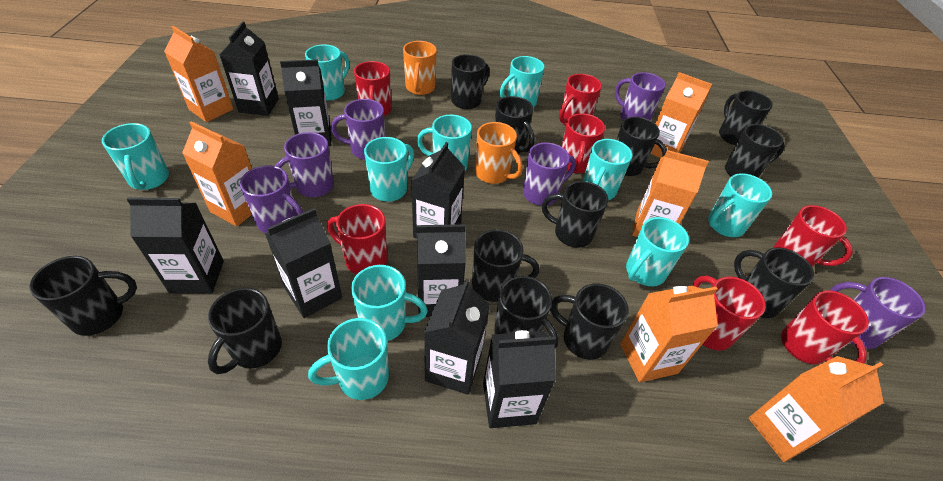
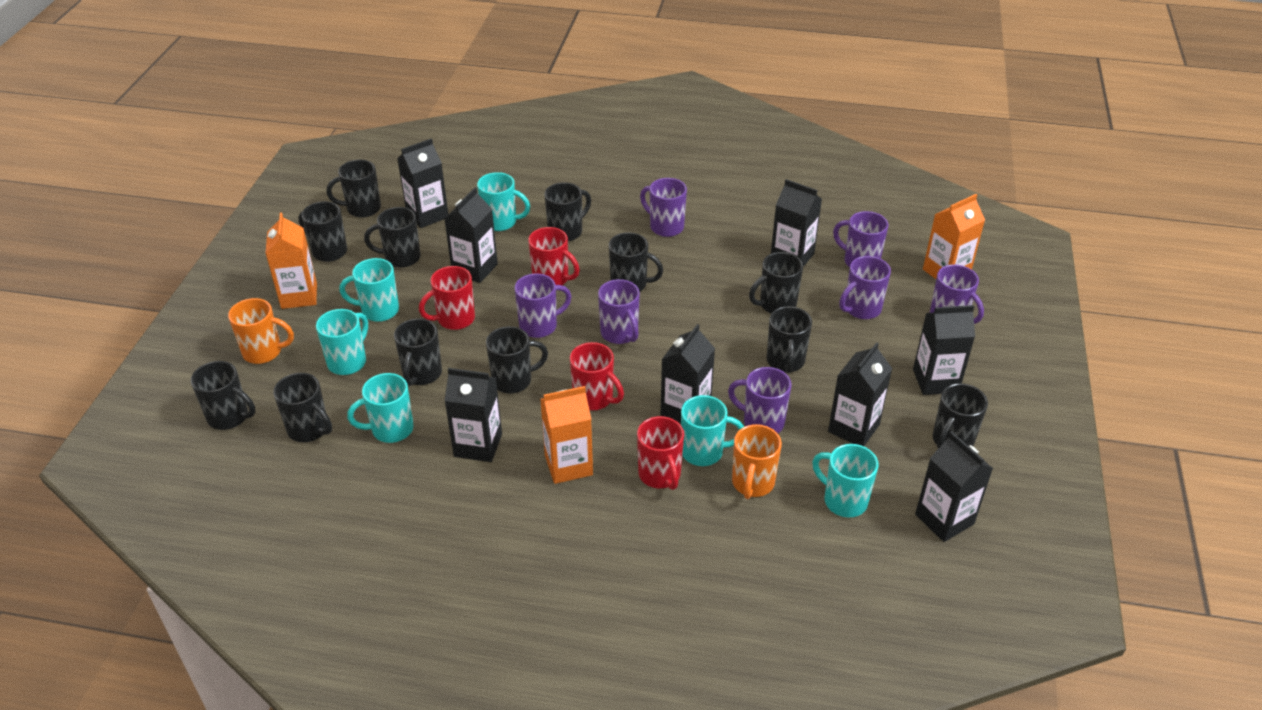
orange carton: [164,26,233,122] [182,121,252,227] [620,286,718,382] [632,150,709,237] [651,72,712,158] [749,356,884,462] = 6 -> [265,212,317,309] [540,386,593,484] [923,194,985,279] = 3
purple mug: [240,165,304,233] [275,132,334,197] [331,99,385,160] [523,143,576,206] [615,72,666,121] [830,277,926,349] = 6 -> [514,273,572,338] [598,279,640,344] [640,178,687,237] [728,367,791,433] [833,211,889,267] [839,256,891,319] [930,264,984,324] = 7
red mug: [327,204,387,274] [354,61,391,116] [559,74,602,126] [562,113,605,173] [693,275,766,350] [773,205,853,267] [781,290,869,364] = 7 -> [419,266,475,330] [528,227,580,285] [570,342,624,410] [637,416,684,490] = 4
turquoise mug: [102,123,169,190] [305,44,349,101] [308,318,389,400] [351,265,428,341] [364,137,414,202] [417,115,472,171] [500,56,545,108] [583,139,632,200] [626,217,689,286] [708,173,772,237] = 10 -> [316,309,368,375] [339,258,399,322] [347,373,414,443] [477,172,530,231] [681,395,744,466] [812,444,879,517] = 6

